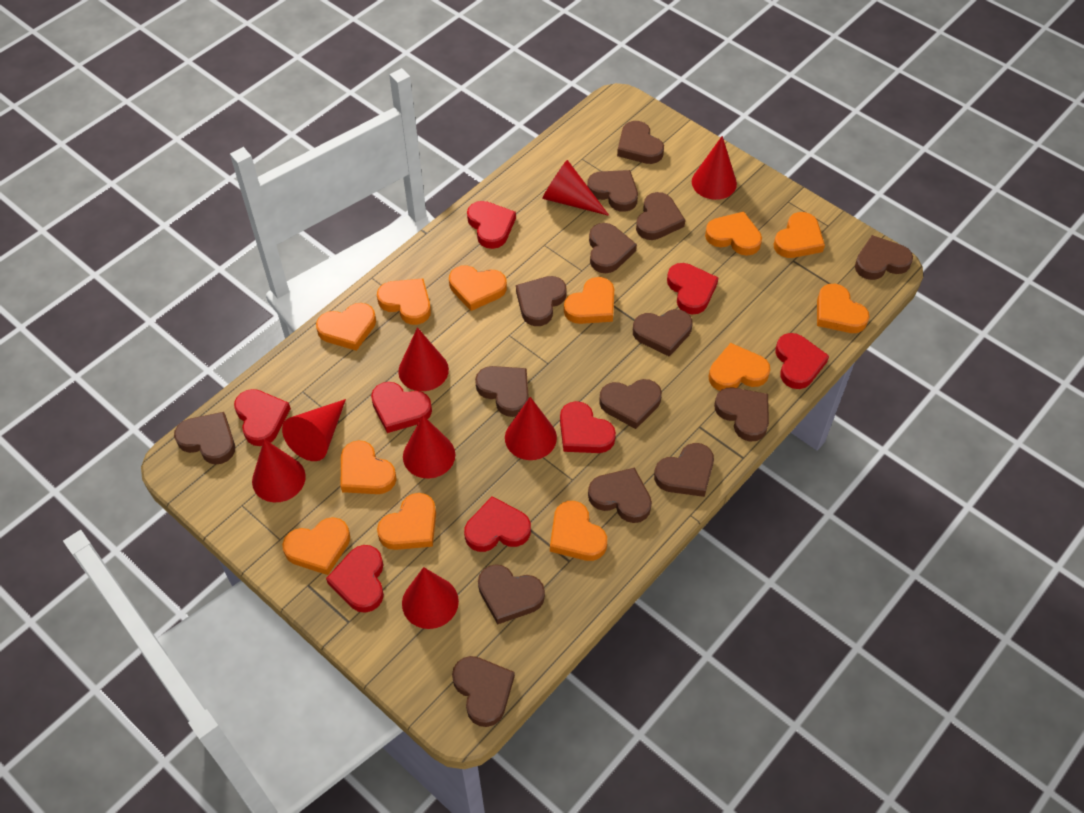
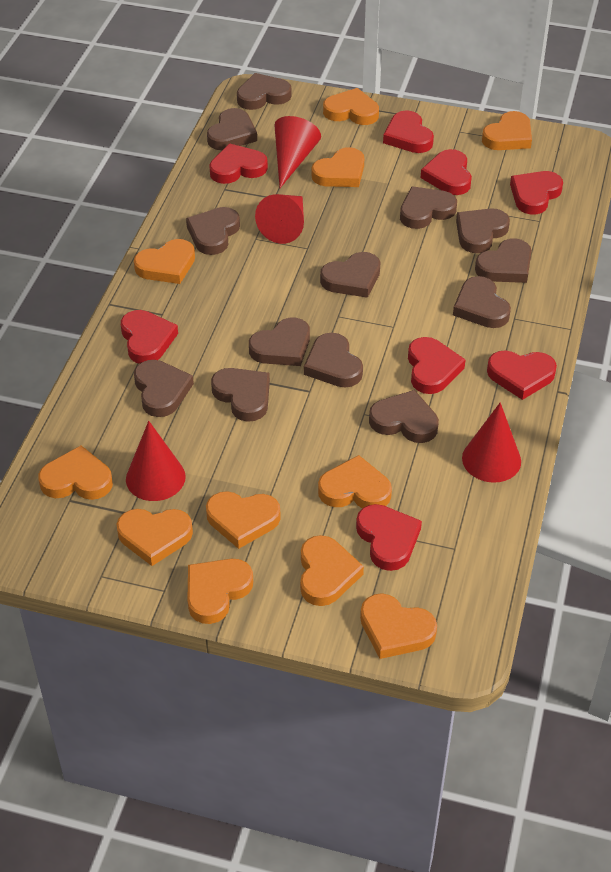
brown heart: [174,412,235,465] [452,656,515,727] [475,366,529,417] [478,564,545,625] [516,276,567,326] [587,170,638,212] [588,468,652,523] [589,223,637,273] [599,379,662,429] [617,121,664,164] [633,309,693,357] [636,192,685,240] [654,443,714,497] [714,388,769,441] [855,235,913,280] = 15 -> [134,360,194,417] [186,207,240,255] [207,108,257,150] [211,368,270,422] [237,73,292,110] [249,318,310,366] [304,333,363,388] [320,252,380,298] [369,390,439,443] [400,186,457,229] [453,276,511,328] [456,208,510,253] [475,238,532,283] = 13
orange heart: [282,517,350,575] [316,303,376,351] [341,440,397,494] [377,278,431,325] [377,493,436,550] [449,265,507,311] [550,501,607,561] [564,277,614,324] [705,211,762,256] [709,343,771,391] [773,212,825,258] [817,284,870,333] = 12 -> [38,446,113,500] [117,509,193,566] [134,239,195,284] [187,559,253,624] [206,491,281,549] [300,535,364,606] [312,147,364,187] [318,455,392,508] [323,88,379,125] [360,593,437,659] [482,111,532,150] = 11
red cone: [252,439,306,502] [282,399,346,461] [398,327,449,391] [402,567,459,629] [403,415,455,478] [505,397,557,460] [542,160,610,216] [692,136,737,200] = 8 -> [126,421,186,501] [255,194,304,244] [274,116,321,188] [462,402,521,483] = 4

